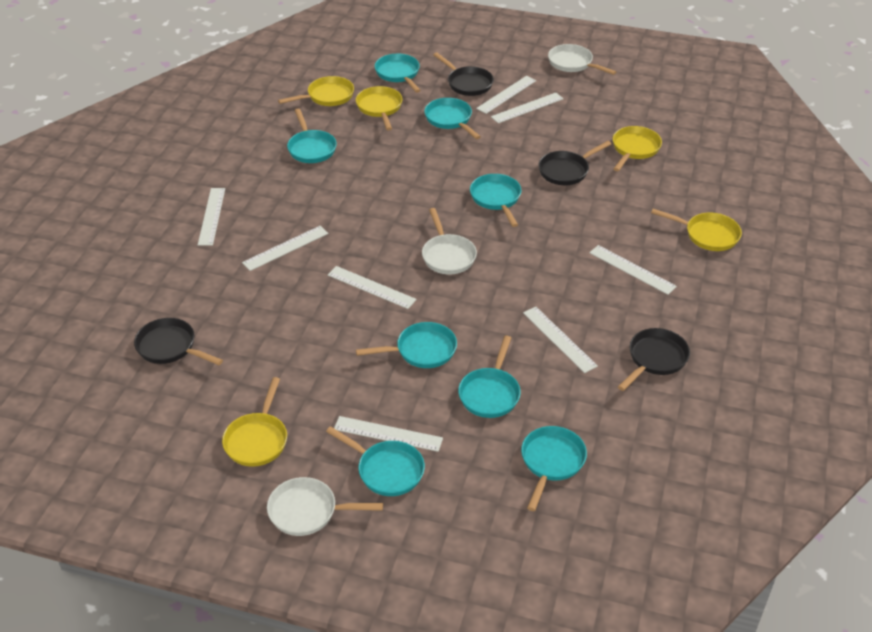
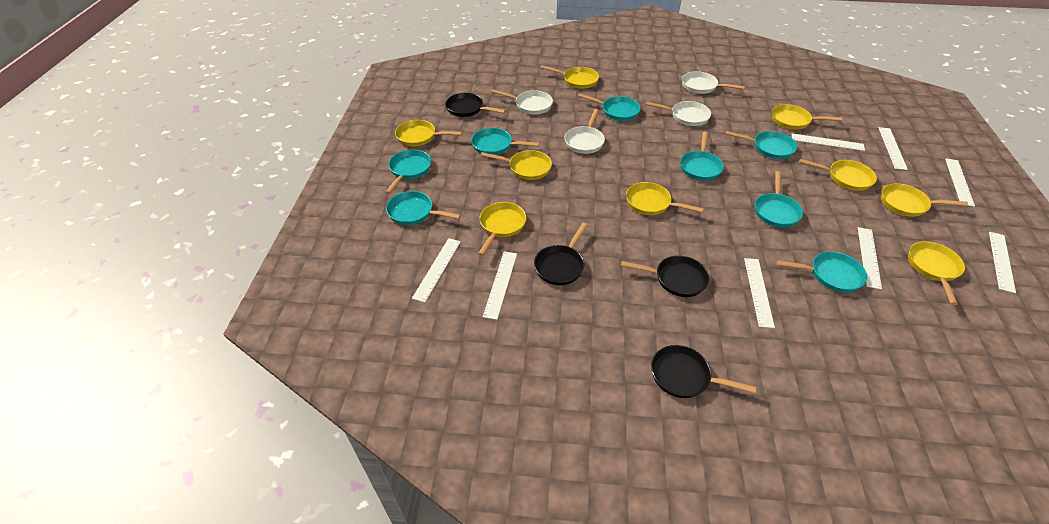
white pan: [267,477,383,536] [422,208,477,274] [548,44,616,75] = 3 -> [491,89,553,114] [564,109,605,154] [646,101,711,126] [682,71,745,94] = 4
yellow pan: [222,377,287,467] [278,76,354,106] [356,86,403,131] [612,126,662,171] [651,209,742,251] = 5 -> [395,120,462,146] [478,202,526,256] [481,150,552,180] [540,65,599,89] [626,182,704,215] [772,104,843,130] [799,159,877,191] [881,183,968,217] [908,241,965,305] = 9

